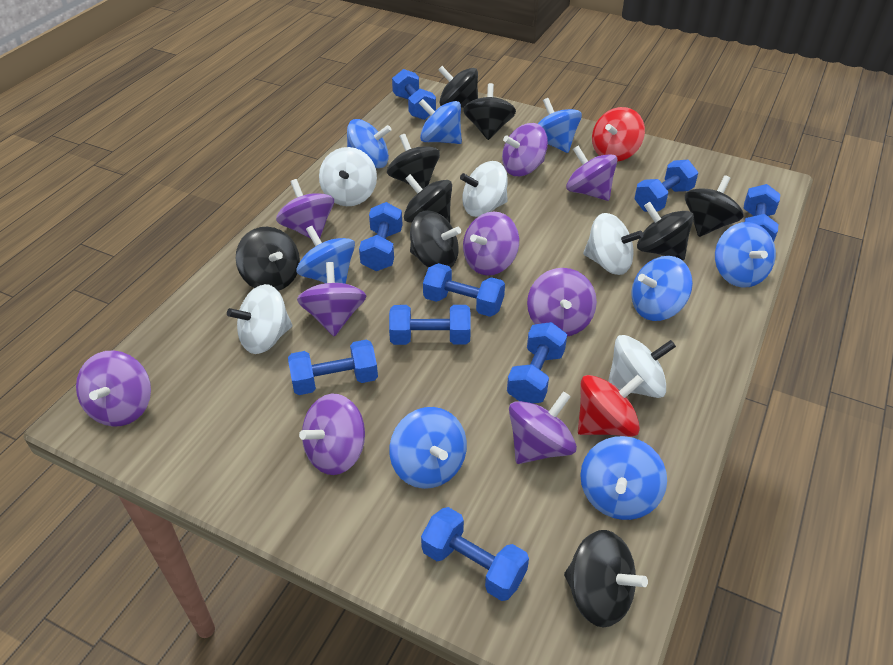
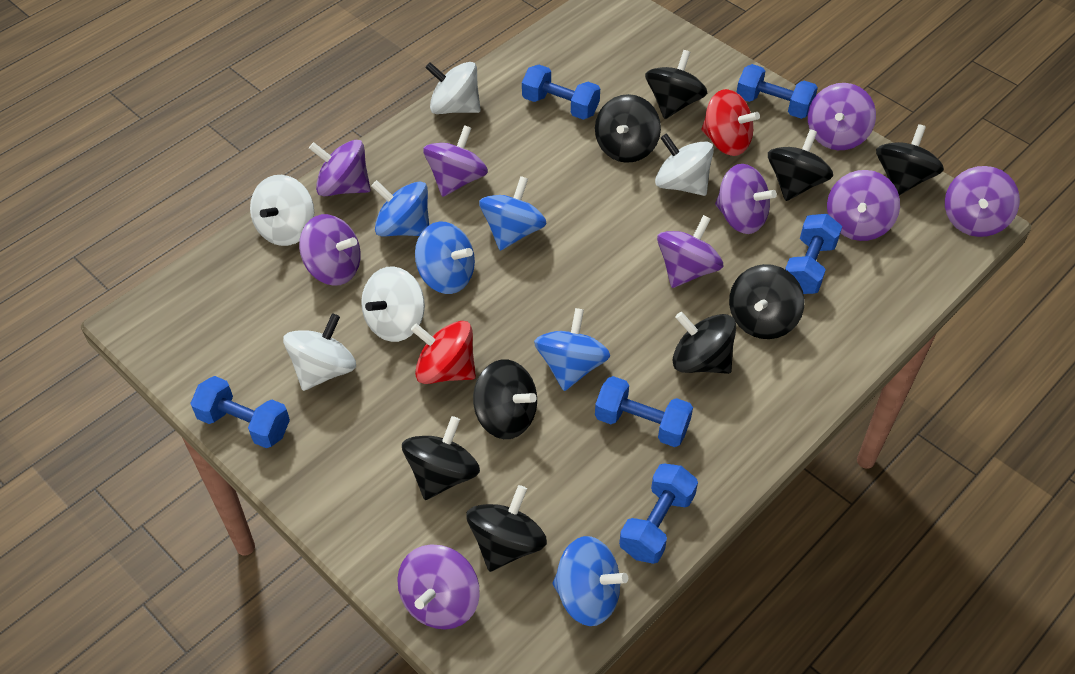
blue dumbbell: [288,340,378,395] [359,202,403,271] [389,305,471,345] [392,69,436,120] [421,507,529,601] [423,263,505,317] [507,322,567,403] [634,160,698,212] [744,184,780,242] = 9 -> [190,376,290,448] [522,65,600,120] [595,376,693,447] [619,463,698,564] [736,64,818,119] [785,214,842,294] = 6
blue spinning top: [297,226,355,284] [347,119,392,168] [389,407,467,489] [419,99,462,144] [538,98,582,153] [580,436,667,520] [631,256,693,321] [715,222,776,288] = 8 -> [372,180,429,236] [415,221,475,294] [479,176,547,251] [534,308,610,391] [552,536,628,626] = 5

